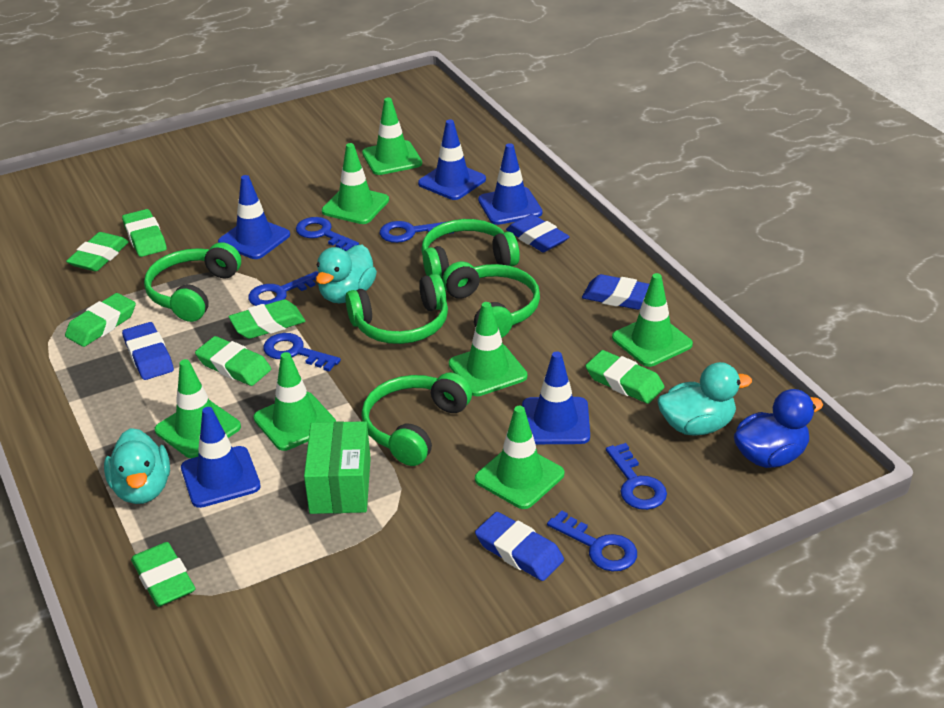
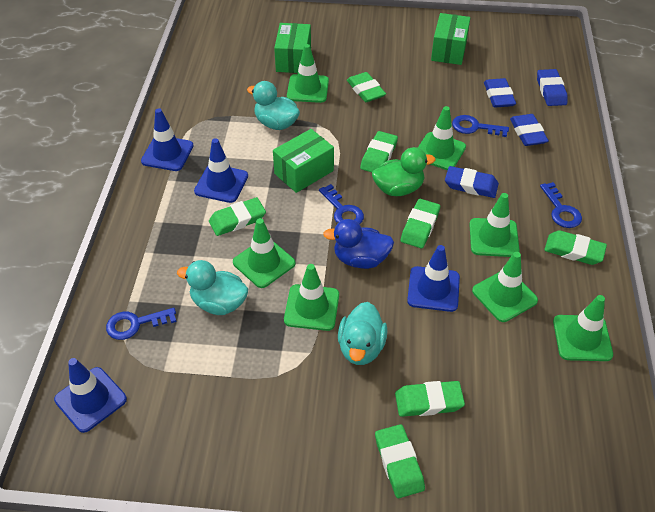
blue key: [248,271,319,306] [263,333,341,371] [296,217,359,251] [380,221,454,243] [547,510,637,572] [606,443,667,510] = 6 -> [106,308,176,340] [319,184,364,224] [452,115,509,137] [540,182,582,228] = 4
blue traffic cone: [181,407,261,508] [218,175,290,259] [418,120,486,200] [478,143,543,225] [522,351,590,444] = 5 -> [54,358,127,433] [141,108,194,171] [194,138,248,203] [407,245,460,312] = 4
green box: [304,421,371,514] = 1 -> [273,129,334,193] [274,23,311,73] [431,13,470,65] = 3
green duck: none = 0 -> [372,147,435,196] = 1
green headphones: [144,242,241,322] [345,274,448,344] [361,373,472,466] [421,219,520,279] [442,261,540,338] = 5 -> none = 0

